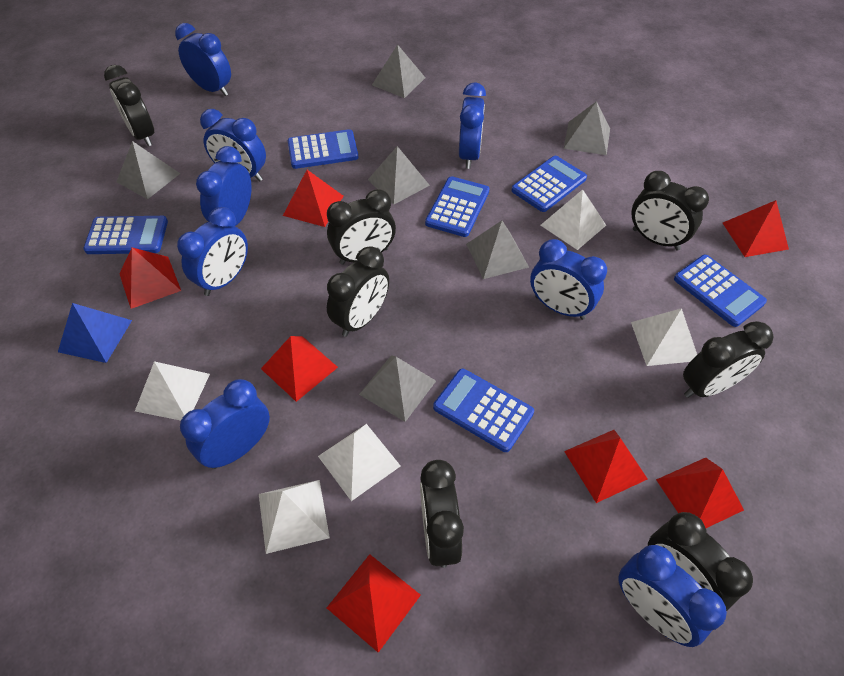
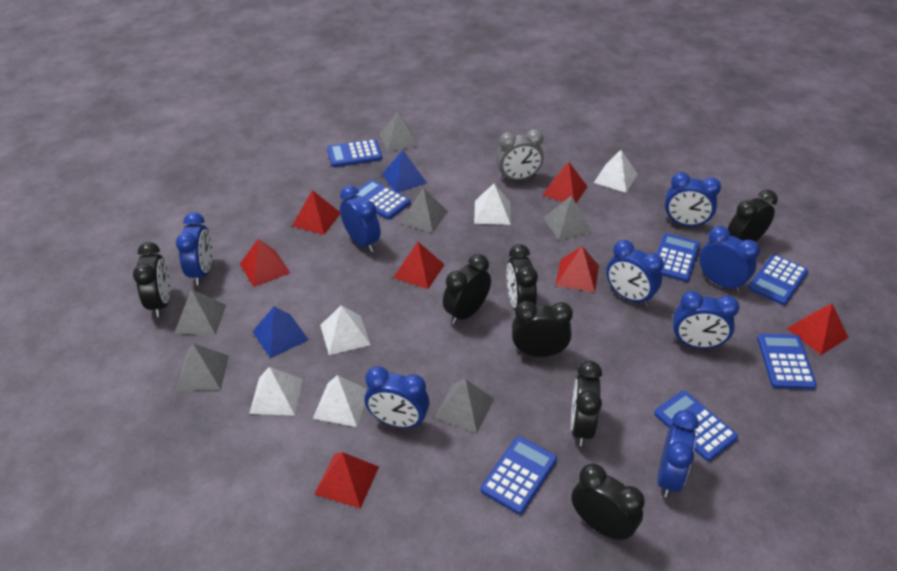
blue calculator: [83,216,168,254] [288,129,358,169] [425,176,490,237] [433,369,534,452] [511,156,587,212] [674,255,767,327] = 6 -> [327,139,382,167] [356,180,411,219] [480,436,557,514] [654,391,738,461] [657,233,700,282] [748,254,808,305] [757,334,817,390] = 7
blue pyramid: [58,303,132,363] = 1 -> [252,306,309,358] [382,150,427,193] = 2
grey clock: none = 0 -> [496,129,544,181] = 1

